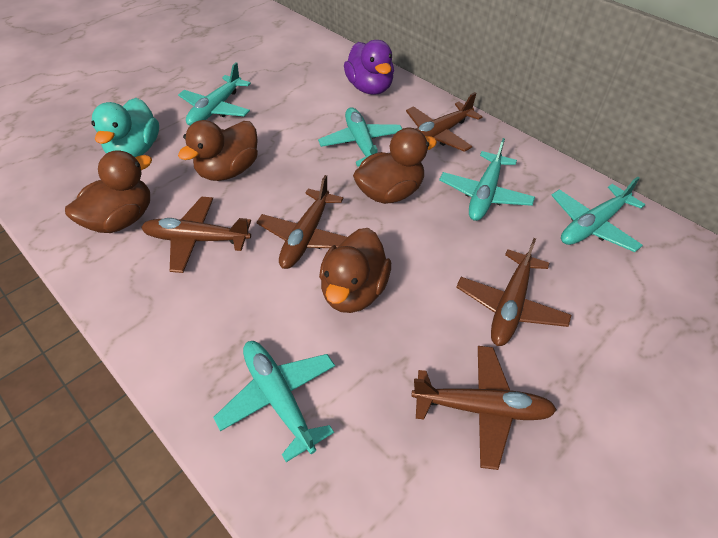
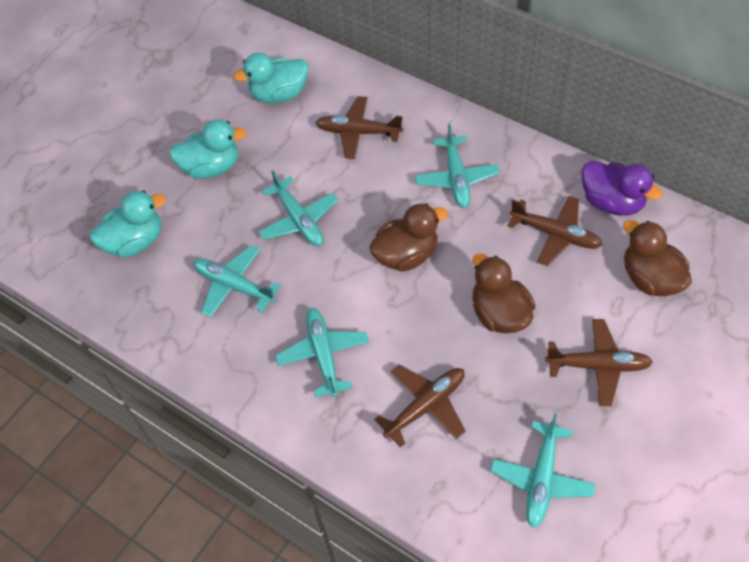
brown duck: [65,150,152,233] [178,120,258,181] [319,228,391,313] [353,128,437,204] = 4 -> [369,203,448,272] [472,253,536,334] [623,220,692,296] = 3
brown plane: [141,197,251,273] [256,175,347,269] [406,92,482,152] [411,346,557,470] [456,238,571,346] = 5 -> [315,96,403,159] [374,365,465,447] [507,196,602,266] [545,319,653,406] = 4
turquoise duck: [92,98,159,157] = 1 -> [90,191,166,258] [169,119,247,179] [233,53,309,103] = 3

